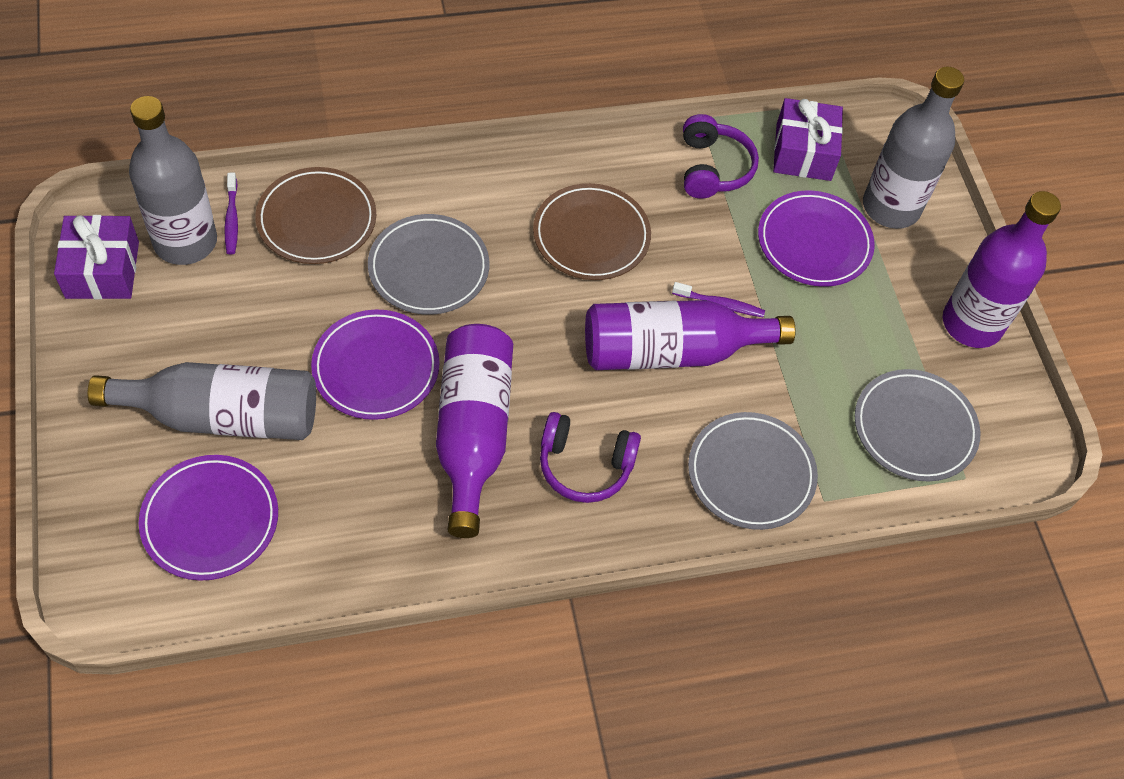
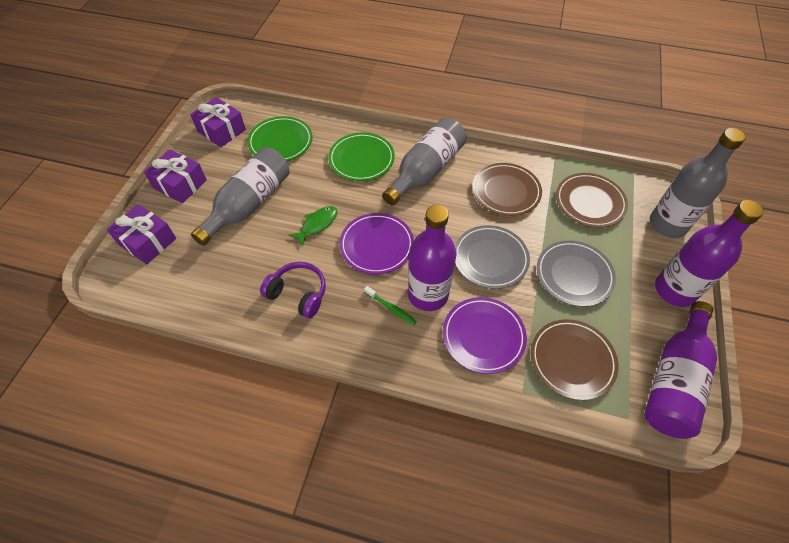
brown plate: [255,167,376,264] [533,183,651,280] = 2 -> [472,163,542,216] [531,319,618,400] [556,173,628,228] = 3
green fish: none = 0 -> [289,206,338,246] = 1
green plate: none = 0 -> [247,116,313,161] [328,133,395,181] = 2
green toothbrush: none = 0 -> [364,286,417,326] = 1
grey plate: [368,214,489,315] [688,412,818,530] [855,369,980,482] = 3 -> [455,225,530,289] [537,240,616,307] = 2
purple gift: [54,215,139,299] [773,98,843,181] = 2 -> [107,204,176,264] [144,149,207,203] [190,97,246,147] = 3
purple headphones: [540,412,641,503] [683,114,759,199] = 2 -> [260,262,326,318] = 1
purple plate: [139,455,278,581] [311,310,440,420] [758,190,875,287] = 3 -> [339,213,414,274] [443,297,527,374] = 2
purple toothbrush: [224,172,238,254] [672,282,765,317] = 2 -> none = 0

